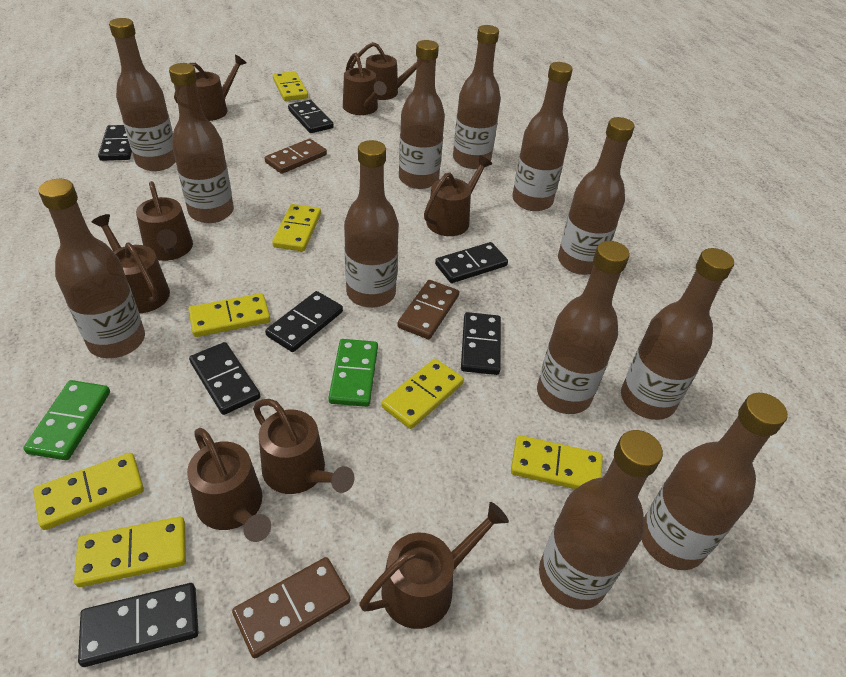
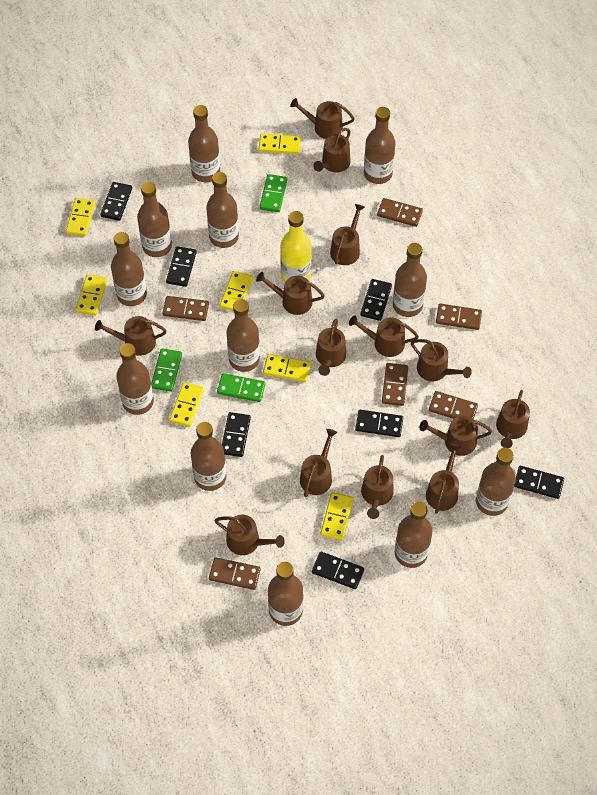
brown domino: [232,557,350,658] [265,139,327,174] [397,280,459,339] = 3 -> [163,296,209,321] [209,557,261,590] [377,198,423,227] [382,363,408,406] [429,391,478,419] [436,303,482,330] = 6
brown watering can: [92,214,170,313] [136,181,193,261] [174,54,246,121] [187,428,271,542] [253,399,354,494] [343,53,387,115] [350,42,417,100] [359,502,509,629] [424,155,492,236] = 9 -> [95,316,167,356] [215,514,285,555] [256,272,325,315] [290,98,355,139] [300,429,337,497] [313,128,351,172] [316,319,346,376] [330,204,365,265] [349,315,419,357] [361,455,393,519] [411,339,472,381] [419,416,492,456] [426,443,461,514] [496,390,530,448] = 14
green domino: [23,380,110,460] [328,339,378,407] = 2 -> [151,348,182,392] [217,373,265,402] [259,174,287,212] = 3
yellow bottle: none = 0 -> [280,211,312,282] = 1

